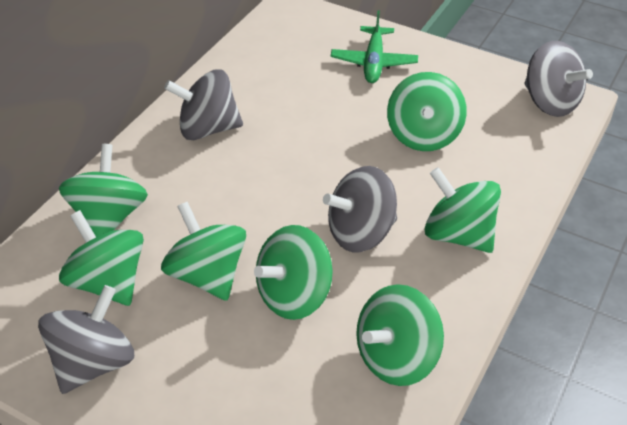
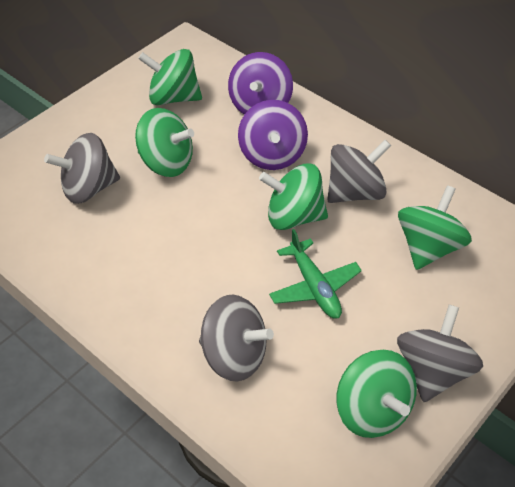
green spinning top: [59,144,148,237] [59,210,144,306] [161,202,246,301] [254,225,333,320] [356,284,444,386] [387,72,467,151] [425,167,501,253] = 7 -> [135,108,194,177] [138,49,202,105] [259,163,328,230] [336,350,417,438] [398,185,472,270] = 5
purple spinning top: none = 0 -> [228,52,293,114] [238,100,308,170] = 2

